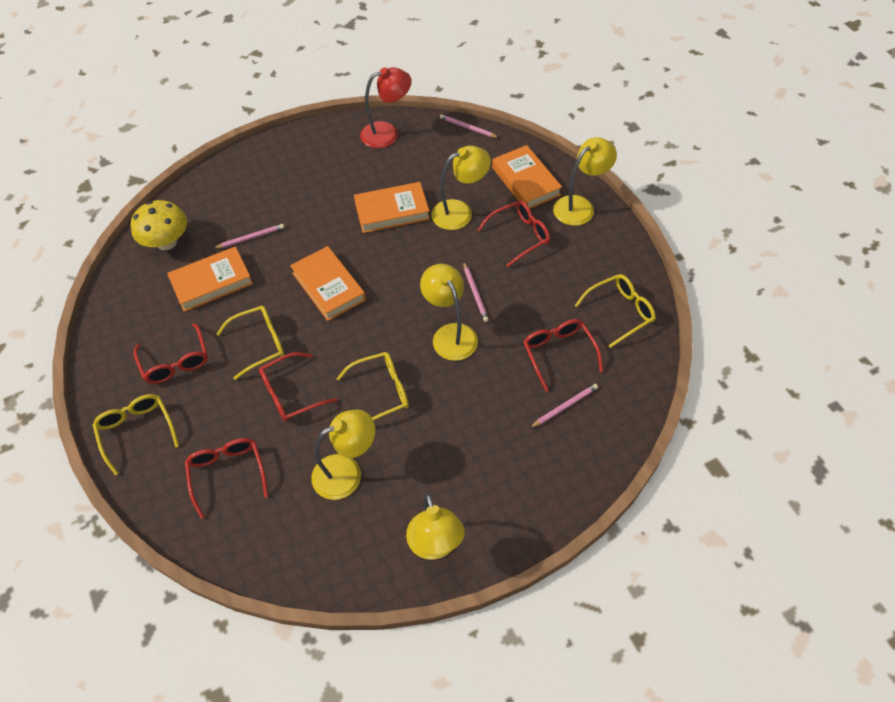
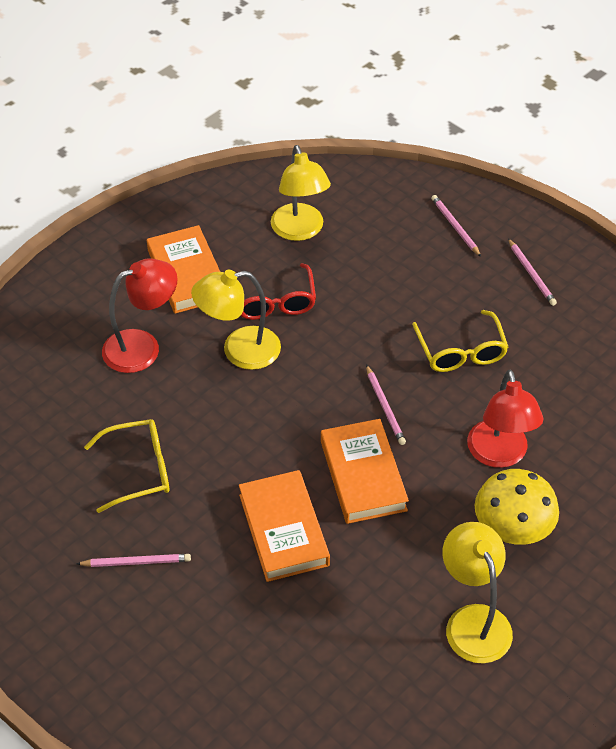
orange book: [167,246,253,312] [290,246,366,321] [354,182,430,233] [492,145,562,209] = 4 -> [147,225,220,314] [239,470,330,582] [321,419,409,524] = 3
red glasses: [133,323,208,384] [185,438,268,519] [259,352,338,422] [478,200,550,267] [523,319,603,392] = 5 -> [241,263,316,320] = 1
red lamp: [360,67,412,148] = 1 -> [102,259,178,373] [467,370,544,468] = 2
yellow glasses: [93,394,179,475] [217,306,285,380] [336,352,409,420] [575,274,656,348] = 4 -> [84,419,170,513] [412,310,508,372] = 2
yellow lamp: [311,409,375,500] [406,493,465,560] [420,264,478,361] [431,146,491,230] [553,137,617,226] = 5 -> [191,270,281,370] [271,145,331,241] [442,522,513,664] = 3

